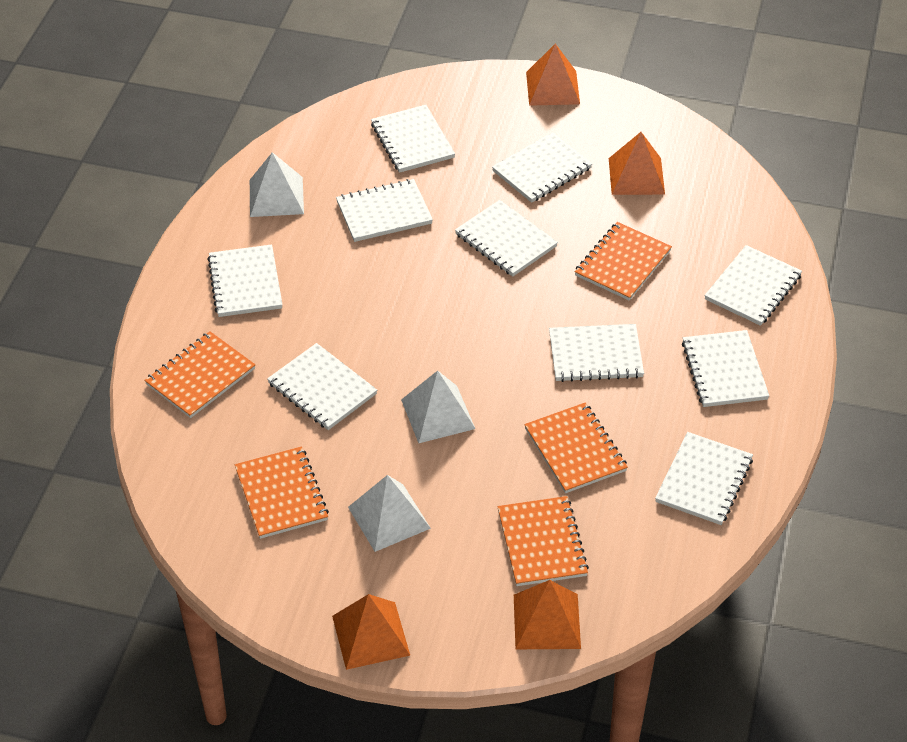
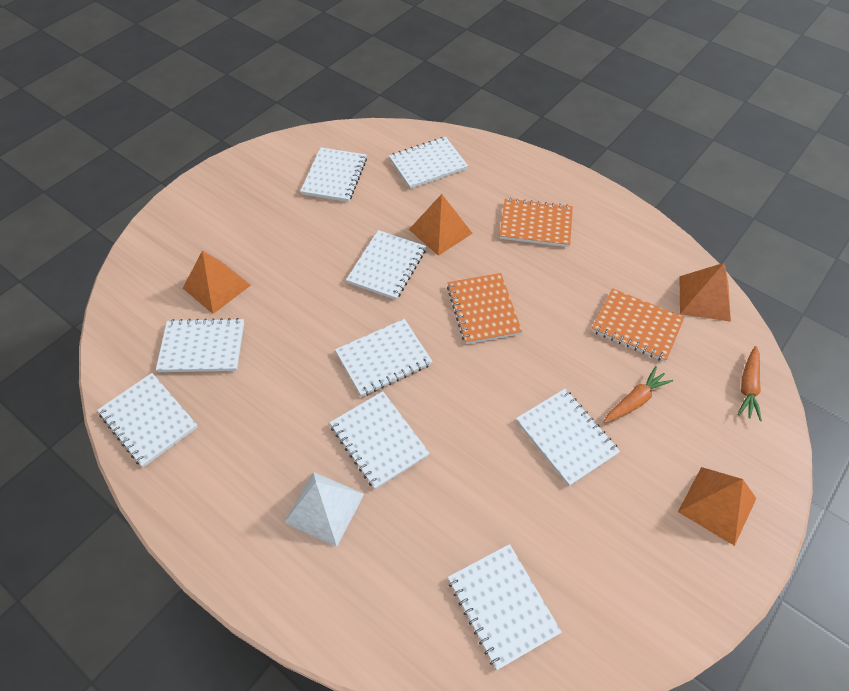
orange carrot: none = 0 -> [604,366,673,423] [737,346,762,421] = 2
orange notebook: [144,331,256,418] [235,446,329,539] [497,496,589,586] [524,402,628,493] [574,222,672,301] = 5 -> [447,273,522,344] [500,198,573,247] [592,288,685,362] = 3
white notebook: [207,244,283,317] [267,343,377,430] [336,179,433,242] [371,105,455,173] [455,200,558,277] [492,132,592,203] [549,324,644,382] [655,432,753,525] [682,330,769,407] [704,245,802,326] = 10 -> [97,373,198,467] [156,318,244,372] [300,147,367,202] [330,391,430,490] [335,319,433,397] [346,230,426,300] [389,137,468,189] [448,544,562,670] [516,389,620,486] = 9
white pyramid: [250,152,304,217] [348,475,431,552] [401,371,475,443] = 3 -> [284,472,364,547] = 1

